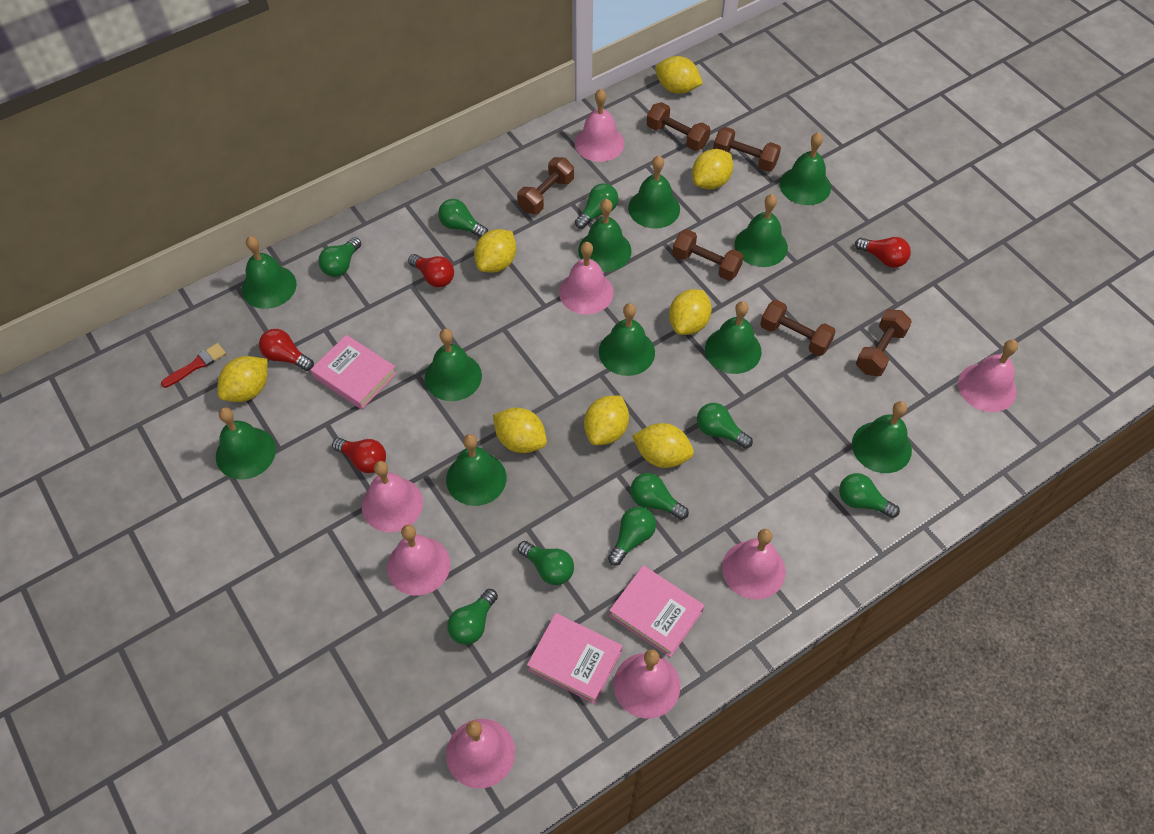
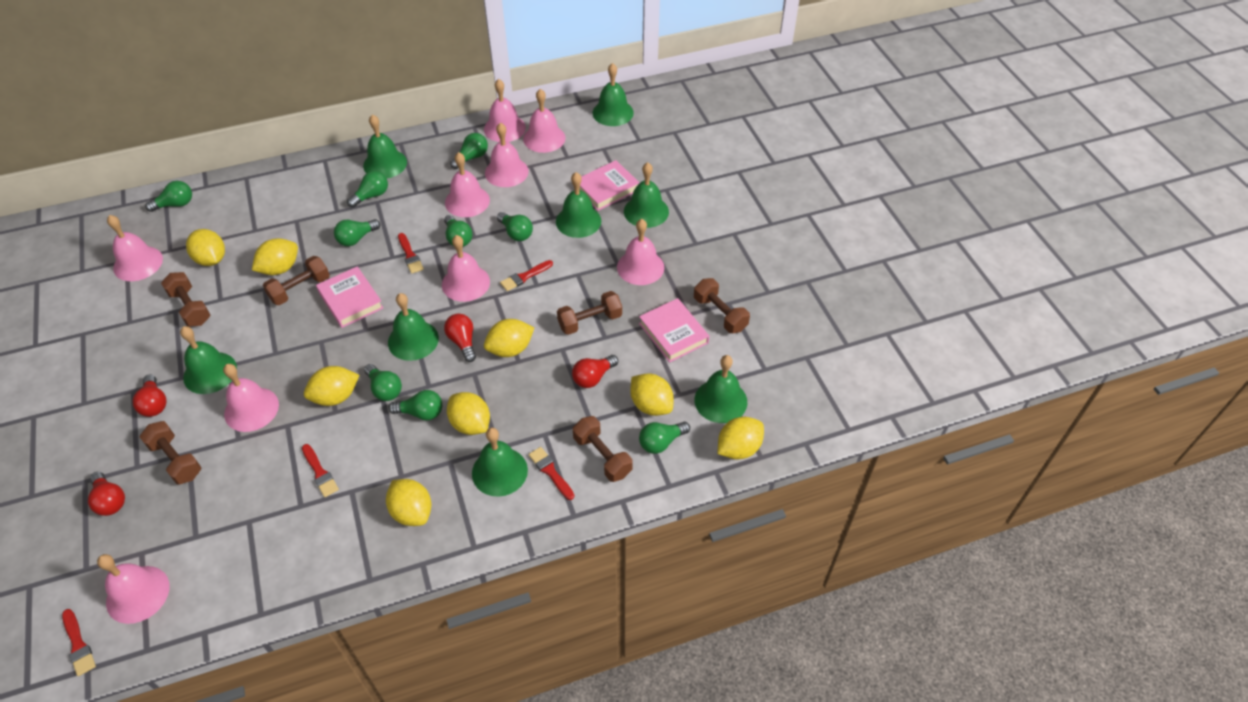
green bell: [216,407,276,480] [242,236,297,309] [425,329,482,401] [446,434,506,506] [578,199,632,272] [599,303,655,376] [628,156,680,229] [705,301,761,374] [734,194,788,267] [780,132,831,205] [852,401,912,473] = 11 -> [180,326,237,394] [363,114,407,178] [388,293,439,361] [472,428,528,497] [556,172,601,238] [592,63,634,126] [624,162,669,228] [694,355,747,423] = 8
pink bell: [362,461,423,532] [387,525,450,595] [446,719,515,789] [559,242,614,314] [575,89,625,162] [614,649,680,718] [722,529,785,600] [958,340,1018,412] = 8 -> [97,554,169,624] [107,215,163,281] [223,364,279,432] [442,235,490,302] [445,152,490,217] [484,79,526,142] [485,123,529,187] [523,89,565,153] [617,219,664,285] = 9
red brush: [161,343,226,388] = 1 -> [62,609,96,676] [302,444,339,497] [398,233,424,274] [500,260,553,291] [529,447,574,500] = 5

